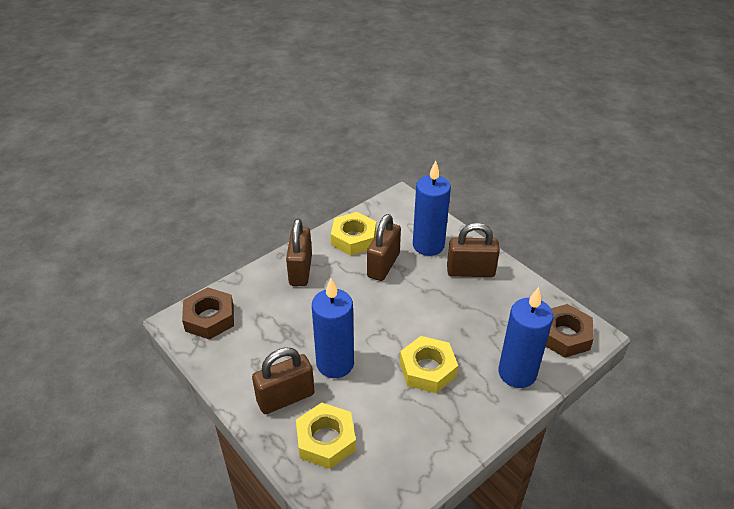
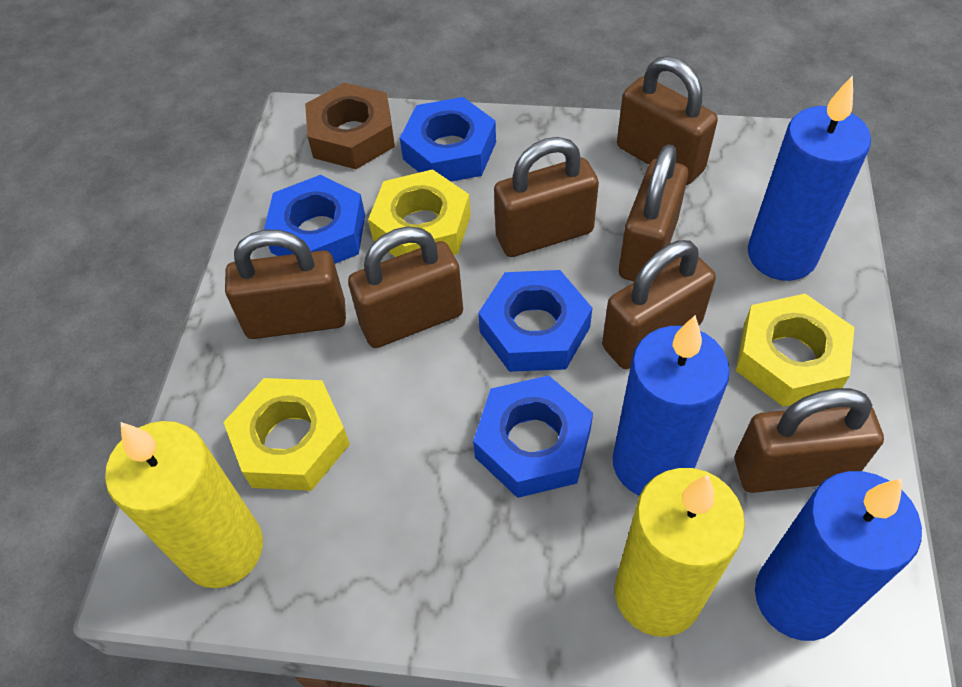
blue nut: none = 0 -> [264,175,365,264] [400,97,496,182] [473,375,593,498] [478,270,592,372] = 4
brown nut: [182,287,234,340] [546,304,594,358] = 2 -> [305,82,395,169] = 1
brown padlock: [252,347,315,414] [286,219,312,286] [367,214,401,281] [447,223,500,277] = 4 -> [225,230,346,339] [348,226,463,348] [494,137,599,257] [602,240,716,369] [617,56,718,185] [619,144,688,282] [735,388,884,493] = 7
yellow candle: none = 0 -> [105,421,263,588] [615,468,745,637] = 2

